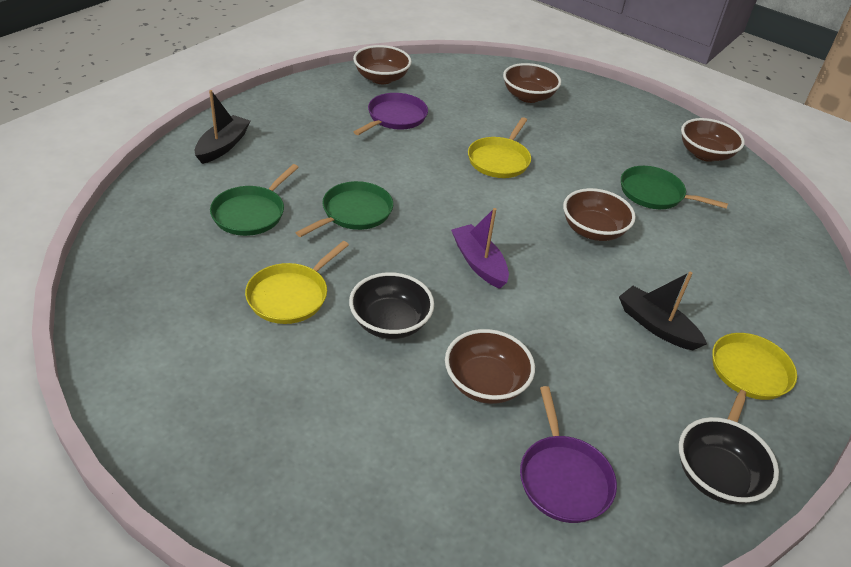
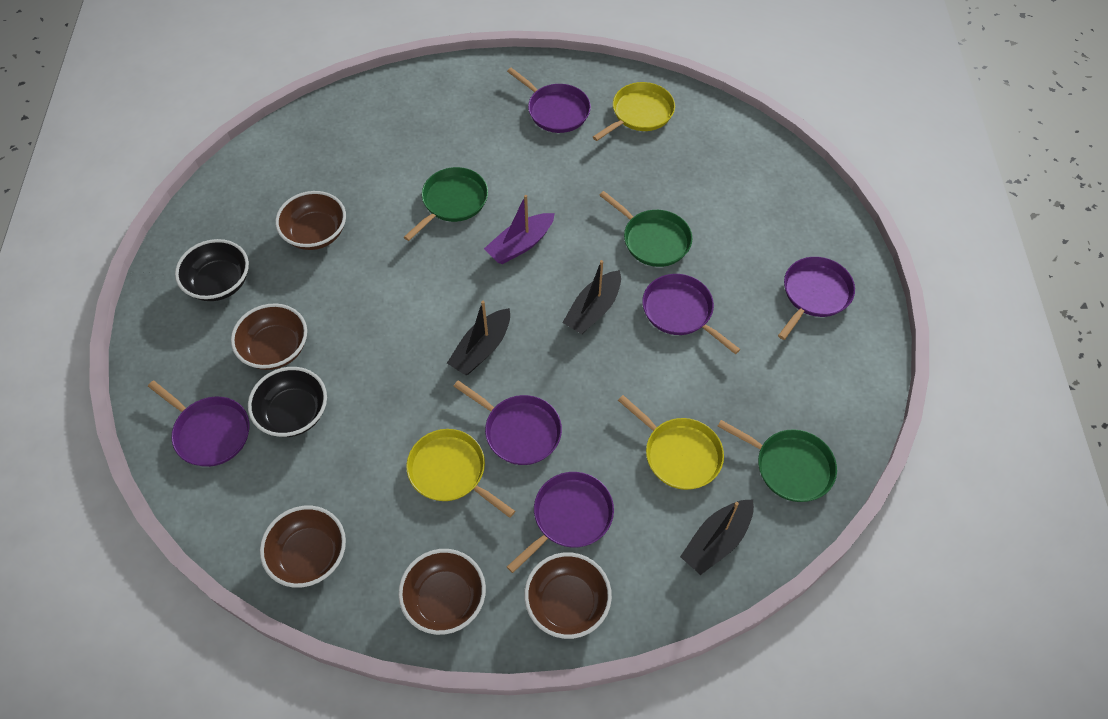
black boat: [195,90,250,164] [619,272,707,350] = 2 -> [447,301,510,375] [562,260,621,334] [680,499,754,575] = 3
purple pan: [354,93,428,135] [520,386,617,523] = 2 -> [148,381,249,467] [454,380,562,465] [507,68,591,133] [507,472,614,573] [642,274,740,354] [778,257,855,340] = 6

